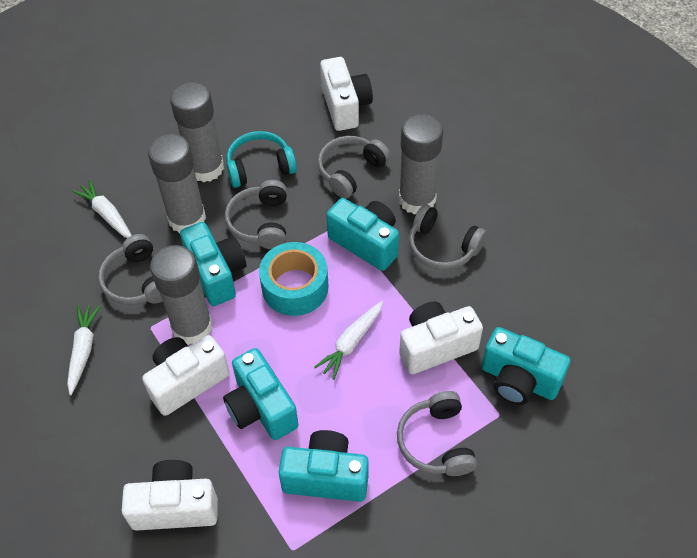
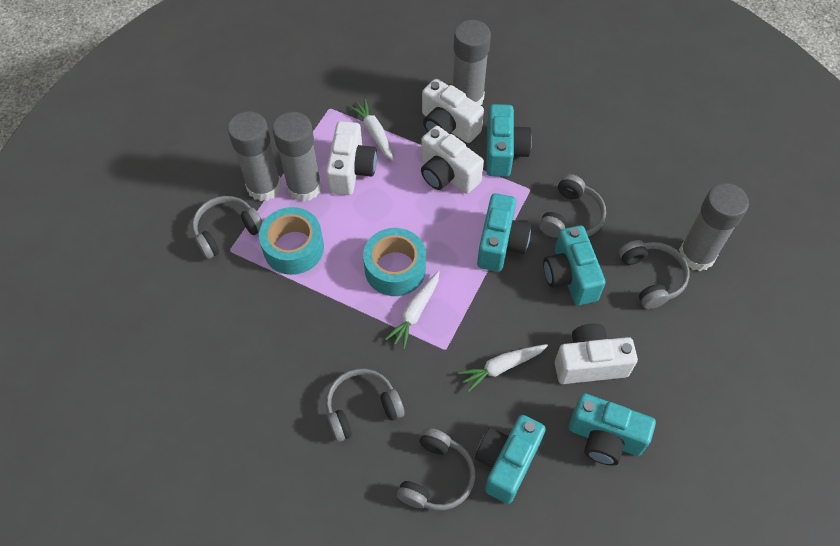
turquoise headphones: [226,131,297,188] = 1 -> none = 0
turquoise tape: [259,242,329,316] = 1 -> [259,207,324,275] [363,228,426,296] = 2

